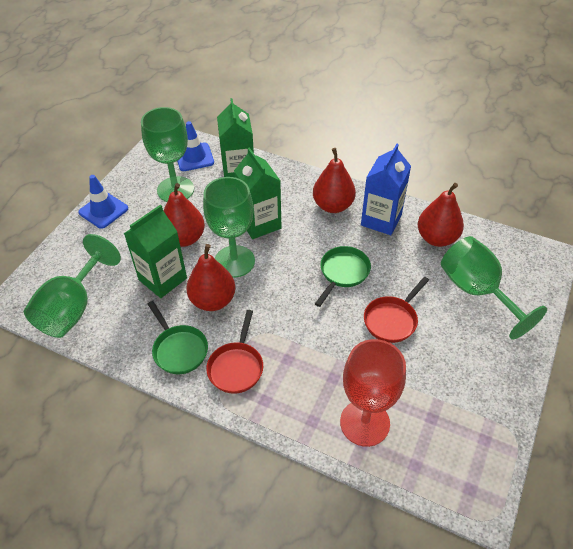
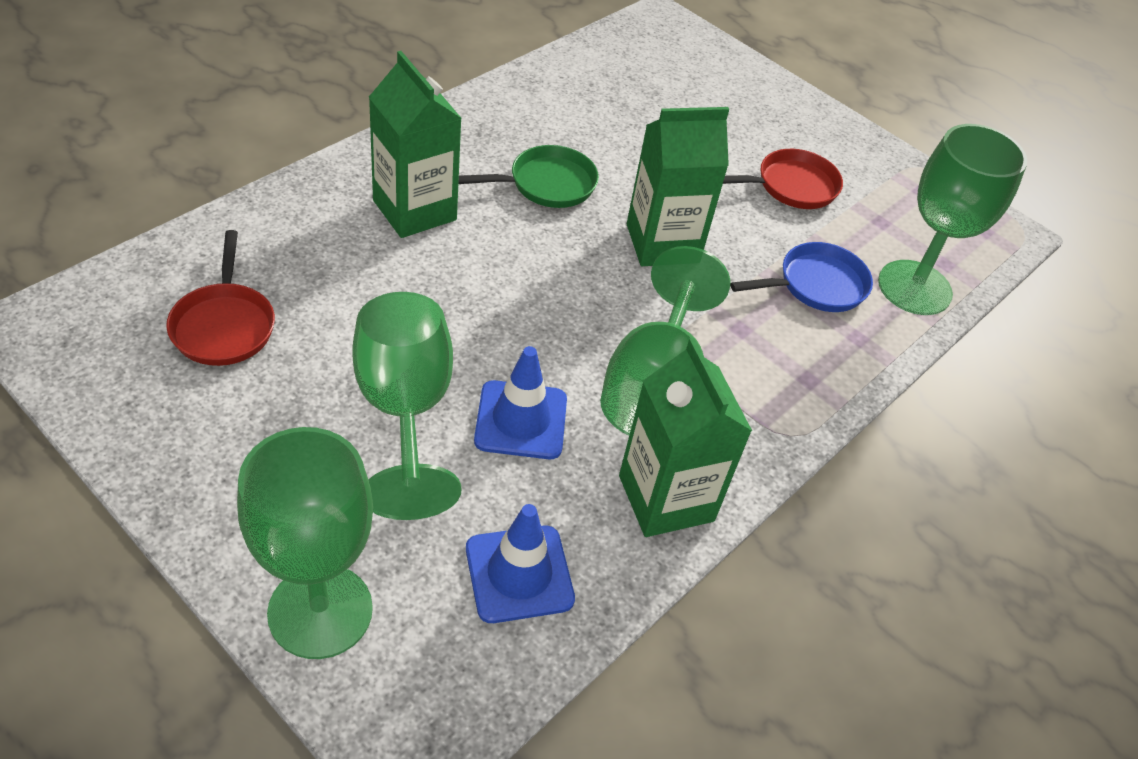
blue carton: [361,144,411,235] = 1 -> none = 0
blue pan: none = 0 -> [730,242,873,312] = 1
green pan: [148,301,208,374] [315,246,371,307] = 2 -> [458,145,599,208] = 1
red goblet: [340,339,406,447] = 1 -> none = 0
red pear: [163,183,205,247] [186,244,236,311] [313,148,356,213] [418,183,464,247] = 4 -> none = 0

